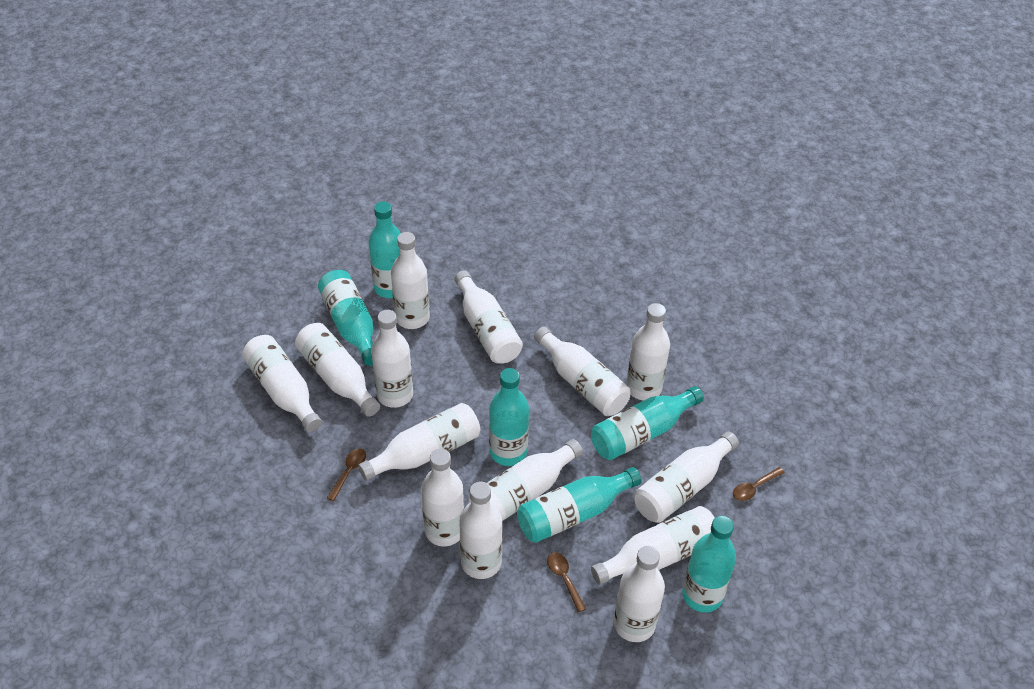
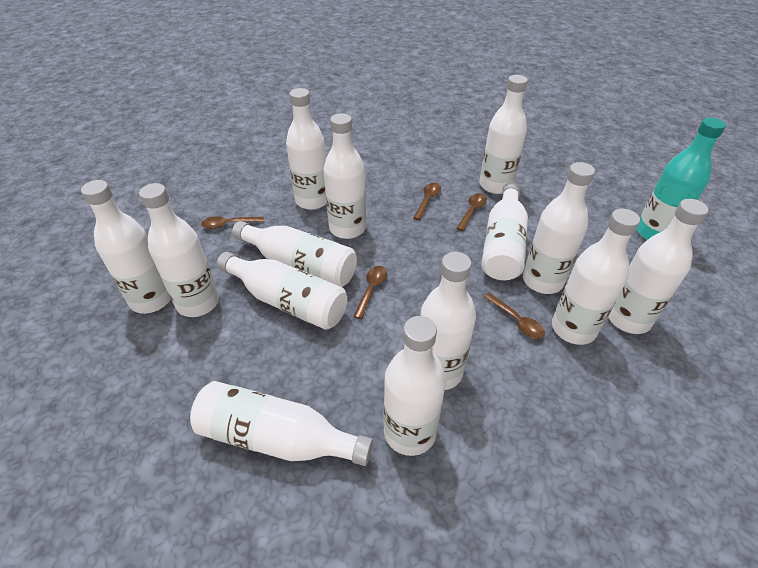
brown spoon: [327,449,366,501] [547,552,586,612] [733,467,785,501] = 3 -> [201,216,264,229] [353,266,387,319] [413,183,441,220] [456,193,487,231] [484,293,545,339] = 5
turquoise bottle: [318,270,373,366] [369,202,401,298] [489,368,529,466] [517,467,642,543] [591,386,704,460] [682,516,736,613] = 6 -> [637,117,726,240] = 1

